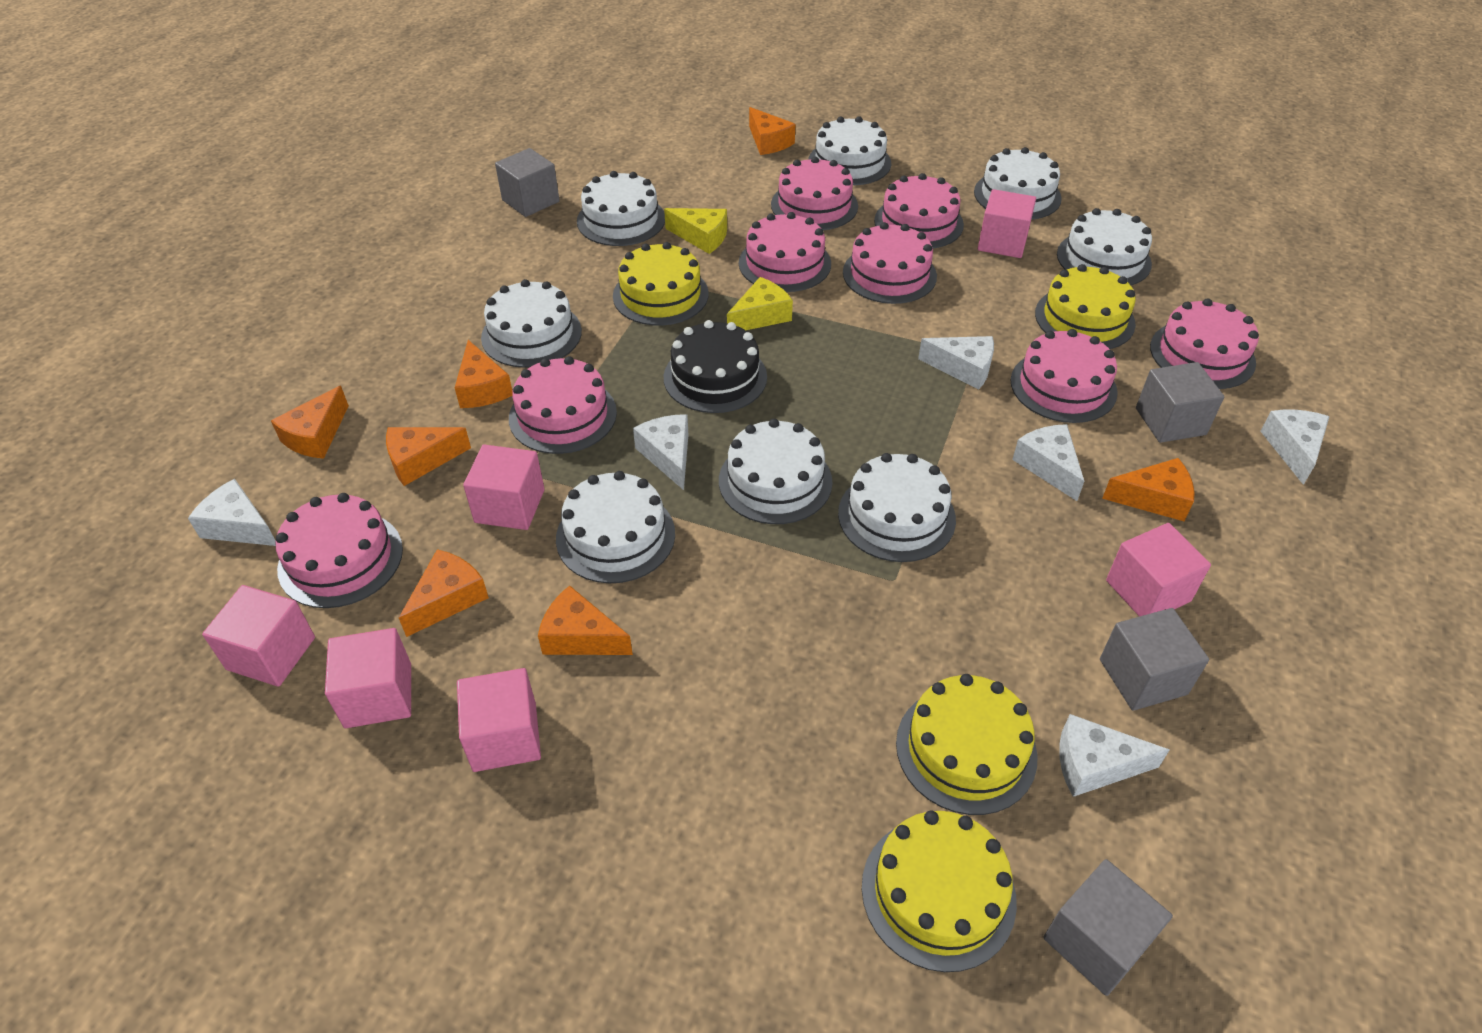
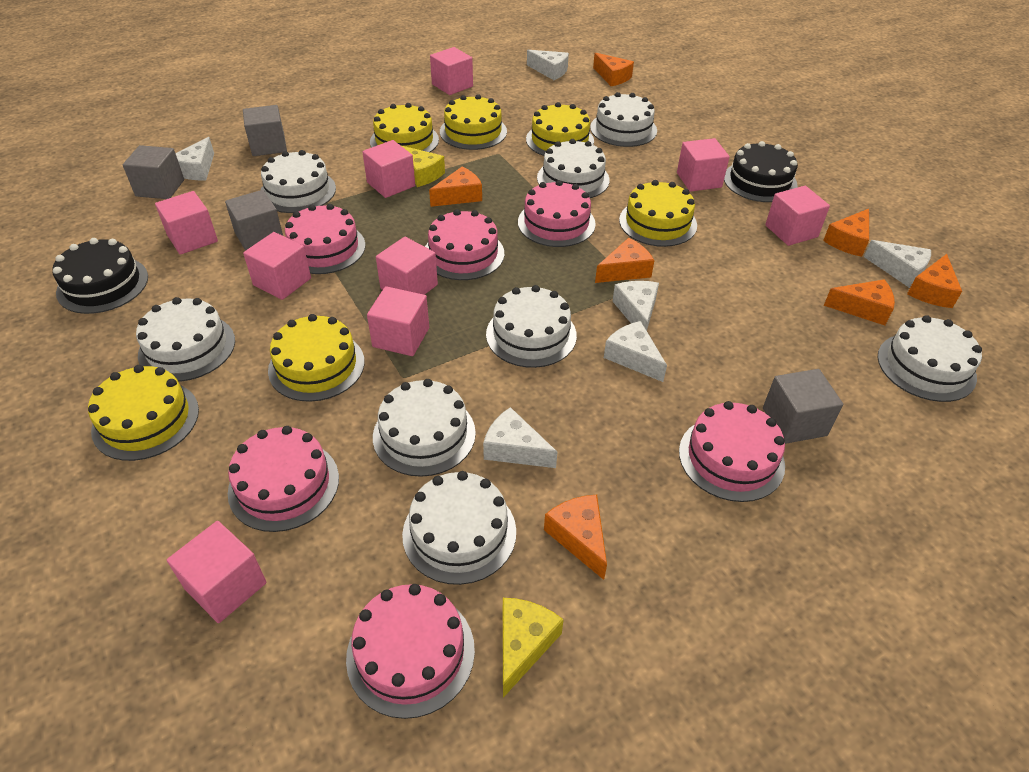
black cake: [664,320,767,413] = 1 -> [52,238,148,314] [724,141,798,202] = 2
pink cake: [275,493,403,608] [509,356,617,454] [739,212,831,292] [771,157,858,230] [843,222,937,304] [874,173,964,248] [1011,329,1118,423] [1150,298,1259,389] = 8 -> [228,426,339,532] [285,204,365,274] [346,584,475,719] [425,209,504,280] [518,180,596,247] [679,401,785,502] = 6
pink cube: [202,585,315,687] [325,628,411,728] [457,668,541,772] [463,444,544,530] [978,189,1036,258] [1106,523,1211,617] = 6 -> [155,191,218,255] [167,521,267,623] [243,232,311,300] [363,140,415,198] [367,286,429,356] [376,237,438,295] [430,47,473,95] [677,138,730,192] [765,186,830,246] = 9
yellow cake: [613,242,709,326] [862,811,1017,972] [896,674,1037,815] [1035,264,1136,349] = 4 -> [88,365,199,461] [268,314,365,402] [370,103,439,152] [440,94,507,150] [526,102,594,156] [619,180,697,247] = 6

